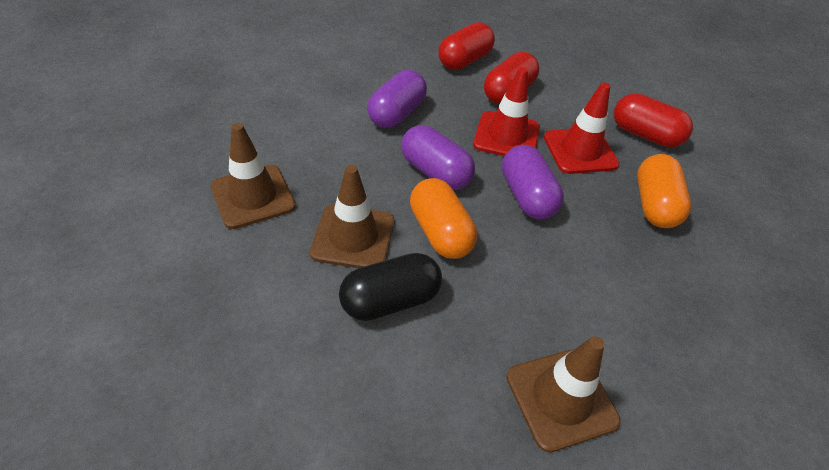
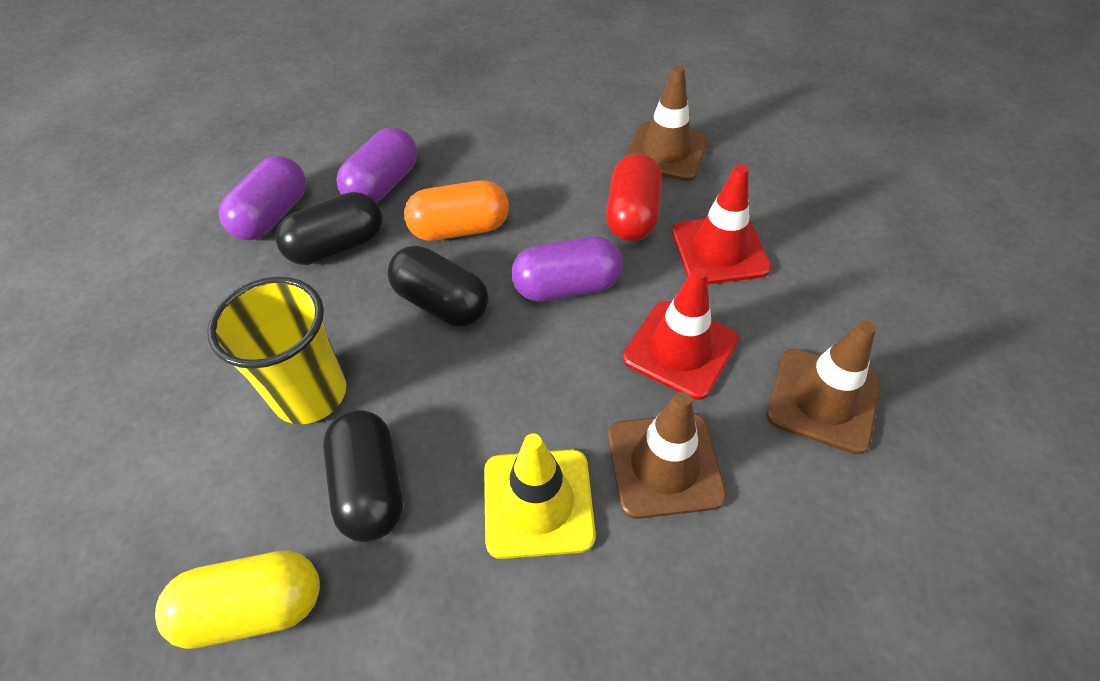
black capsule: [339,253,442,321] = 1 -> [276,192,382,265] [323,410,403,542] [388,246,489,327] = 3
orange capsule: [410,178,477,259] [637,154,691,228] = 2 -> [404,180,509,241] = 1
red capsule: [438,22,495,70] [484,52,539,104] [614,93,693,147] = 3 -> [606,153,662,241] = 1
yellow capsule: none = 0 -> [155,550,320,649] = 1
yellow cup: none = 0 -> [207,277,346,424] = 1
yellow traffic cone: none = 0 -> [484,433,596,559] = 1

